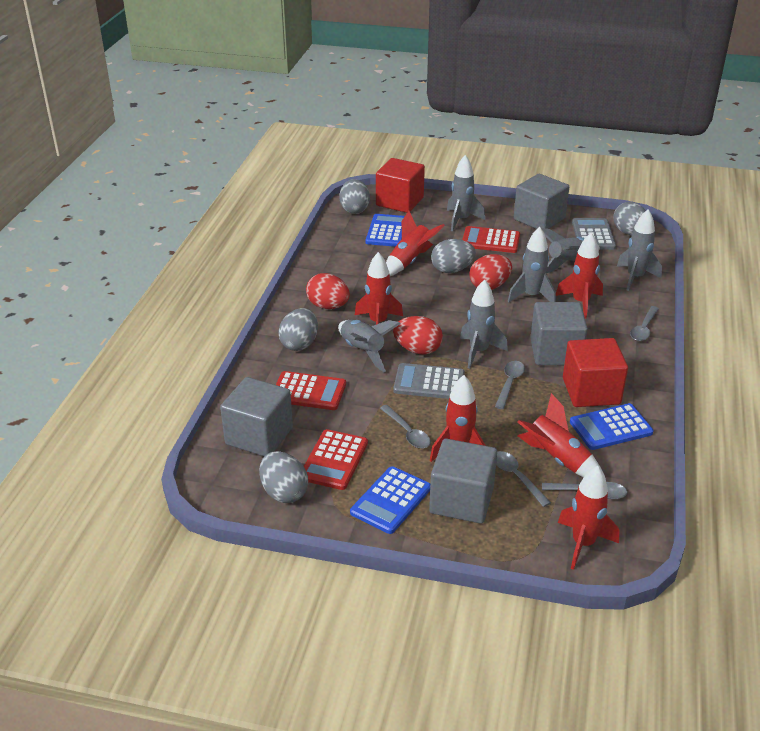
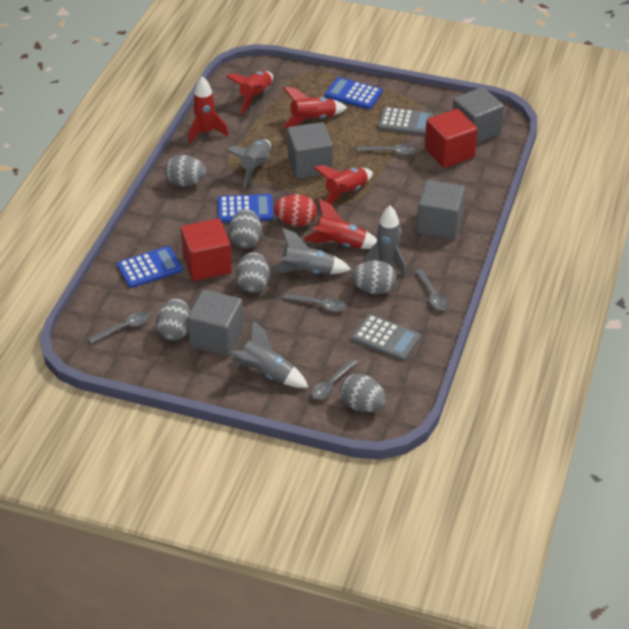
grey egg: [259,451,308,503] [278,308,318,351] [339,179,370,214] [431,239,476,273] [613,202,646,235] = 5 -> [156,298,190,341] [165,155,206,186] [229,209,262,248] [236,252,270,293] [340,374,386,412] [351,260,396,294] = 6
grey rocket: [338,320,400,372] [447,155,485,231] [460,279,508,368] [508,227,556,303] [541,228,600,273] [617,209,662,291] = 6 -> [226,139,271,188] [229,321,309,388] [270,228,351,274] [363,206,406,276] = 4
red calculator: [276,371,346,410] [304,429,368,490] [462,226,520,253] = 3 -> none = 0
red egg: [306,273,350,309] [393,316,443,355] [469,254,512,290] = 3 -> [274,194,317,226] = 1
red rocket: [355,252,403,325] [386,211,445,276] [430,375,486,462] [517,393,602,477] [556,233,603,319] [558,466,619,570] = 6 -> [189,76,229,144] [226,71,273,114] [282,87,347,128] [304,199,377,249] [313,165,373,205] = 5

